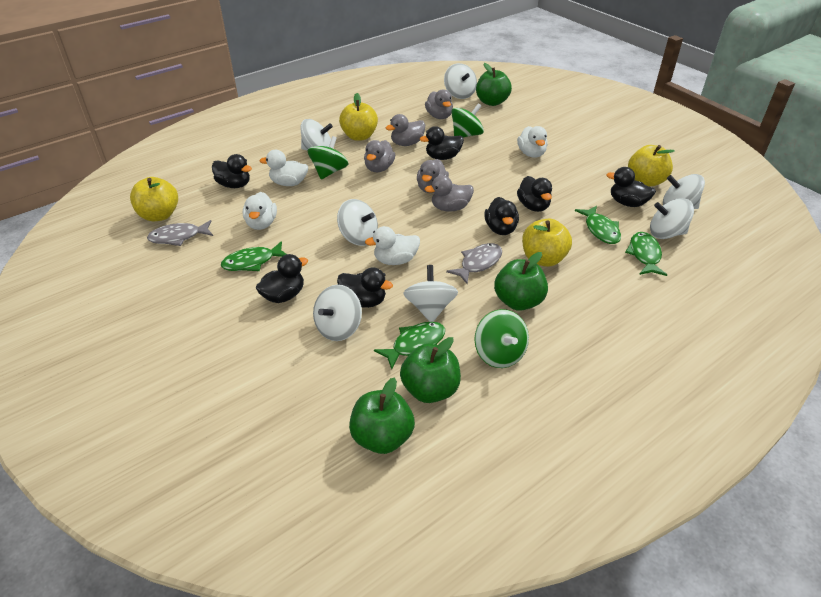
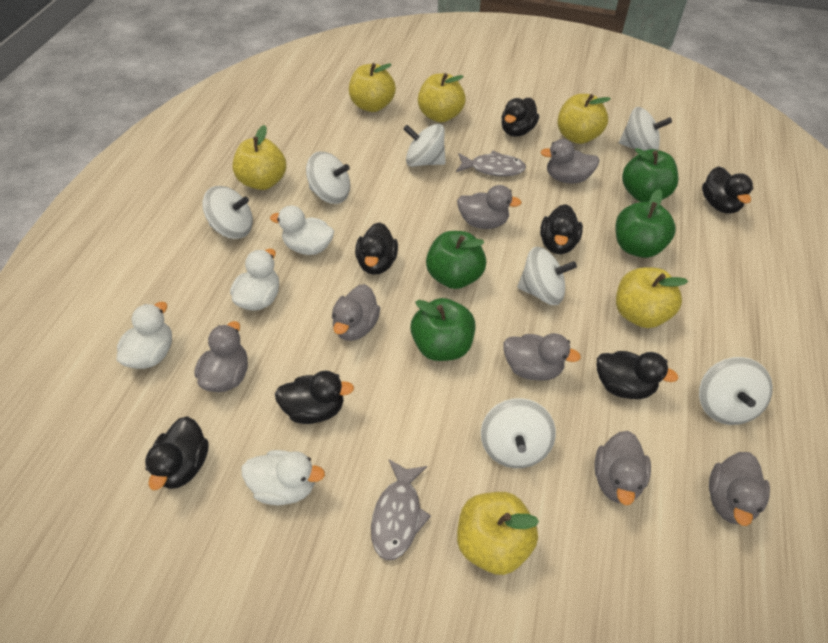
green fish: [221,241,286,271] [374,322,445,369] [575,206,621,244] [625,232,667,276] = 4 -> none = 0
green spinning top: [308,136,348,180] [451,103,484,137] [474,309,529,368] = 3 -> none = 0
grey duck: [364,140,395,172] [386,114,425,146] [417,159,449,193] [425,89,453,119] [425,175,474,212] = 5 -> [194,321,248,392] [332,284,380,341] [457,185,522,229] [503,333,581,380] [540,139,600,183] [594,431,651,505] [709,452,770,526] = 7
yellow apple: [130,177,178,221] [339,93,378,141] [522,219,572,267] [628,145,675,187] = 4 -> [232,125,286,190] [349,63,396,112] [418,73,466,122] [457,492,539,575] [557,94,611,144] [616,267,688,328] = 6

